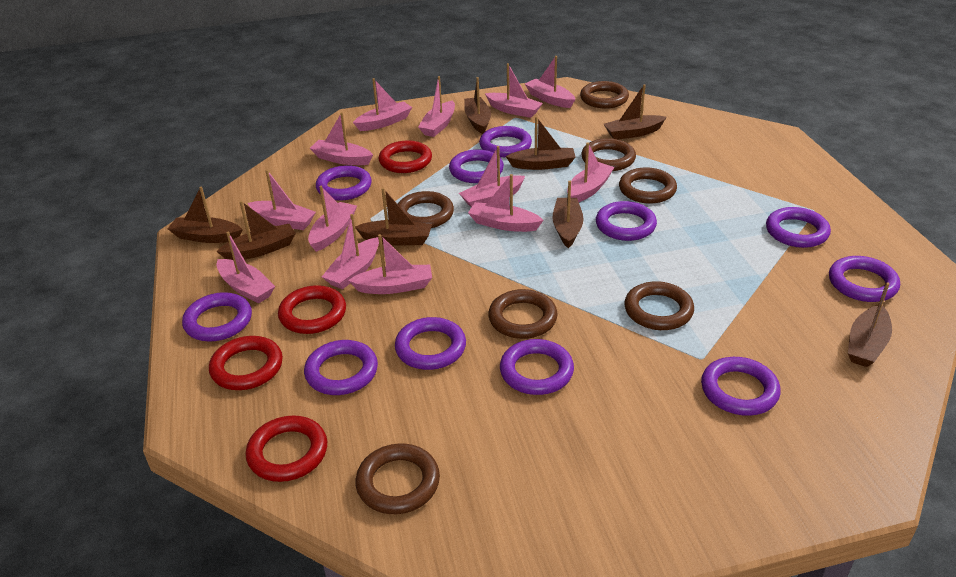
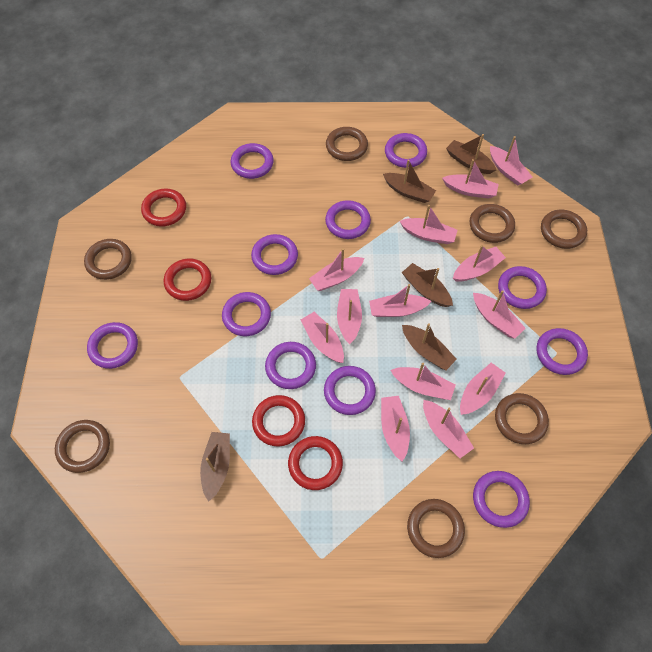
brown boat: [167,187,243,243] [216,201,296,260] [355,188,432,246] [464,77,491,134] [506,116,576,170] [552,181,584,248] [604,84,667,139] [848,282,892,367] = 8 -> [200,432,230,502] [383,159,436,203] [402,263,453,307] [402,323,457,370] [446,134,496,174] = 5

